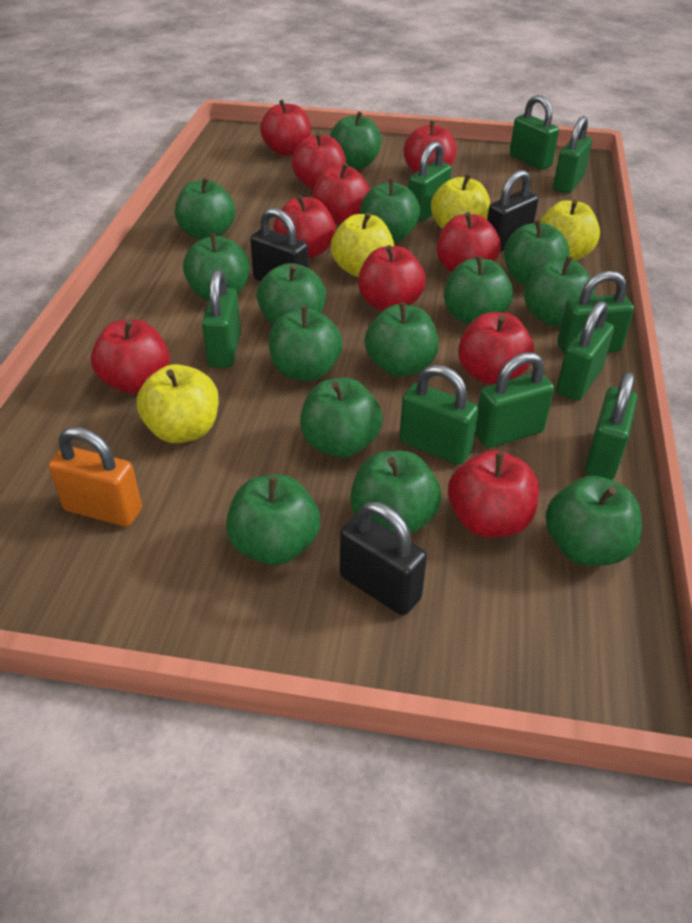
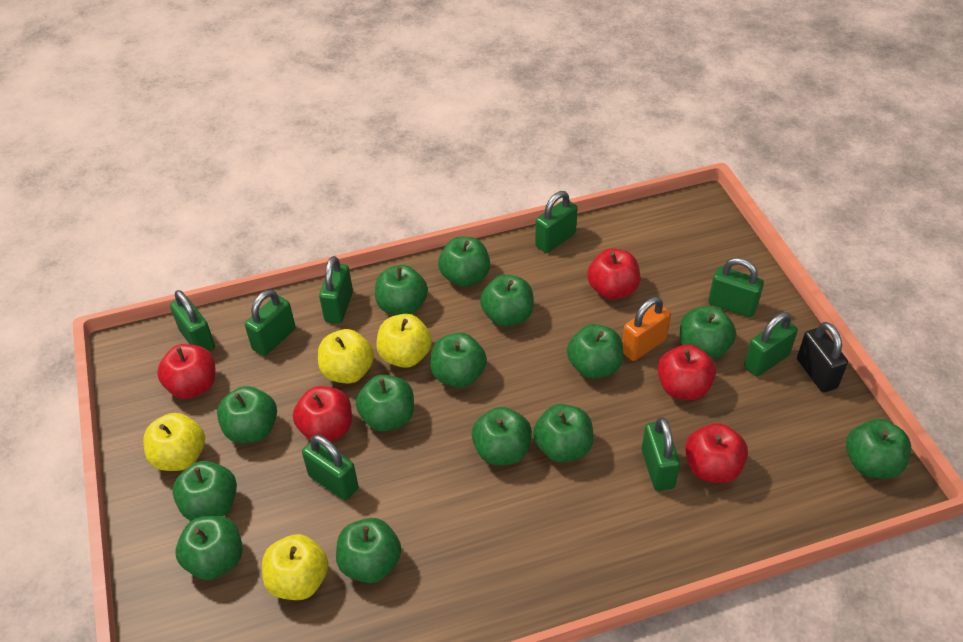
black padlock: [250,208,308,281] [340,502,427,616] [487,170,538,252] = 3 -> [797,322,848,392] = 1
green padlock: [202,270,241,368] [399,365,479,465] [408,141,452,222] [475,352,554,448] [510,95,559,170] [553,116,592,194] [556,301,614,401] [557,271,634,355] [585,371,638,480] = 9 -> [170,290,215,351] [245,289,296,356] [302,435,359,500] [319,256,353,324] [535,191,578,253] [642,417,680,491] [708,257,764,318] [744,312,798,376] = 8
red apple: [91,319,170,394] [260,100,311,156] [273,195,336,259] [292,133,346,190] [313,163,370,225] [358,245,426,311] [403,121,457,173] [437,212,501,273] [448,450,539,537] [458,312,534,385] = 10 -> [157,344,215,399] [293,386,352,441] [587,248,640,300] [657,344,716,400] [685,423,748,483] = 5

